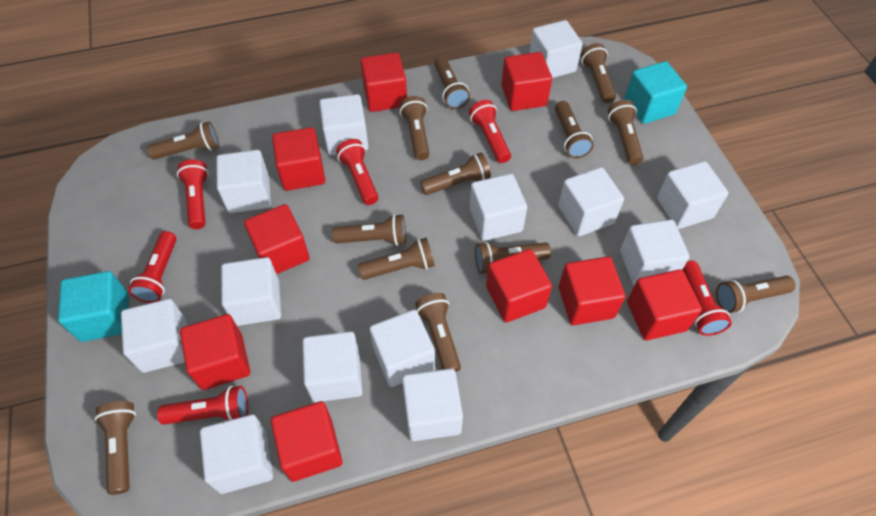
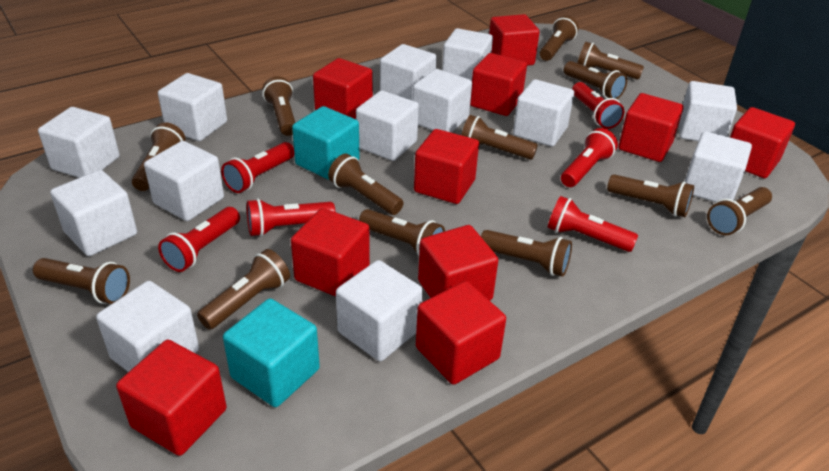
red cube: [180,314,250,390] [244,204,310,274] [271,401,343,482] [272,127,325,191] [360,53,407,112] [486,249,552,322] [501,52,552,111] [559,256,625,325] [627,269,702,341] = 9 -> [116,340,227,456] [291,208,370,297] [313,58,373,119] [414,129,479,204] [416,281,506,385] [418,225,498,301] [470,53,527,116] [489,14,540,66] [618,93,684,162] [730,107,795,178] = 10

